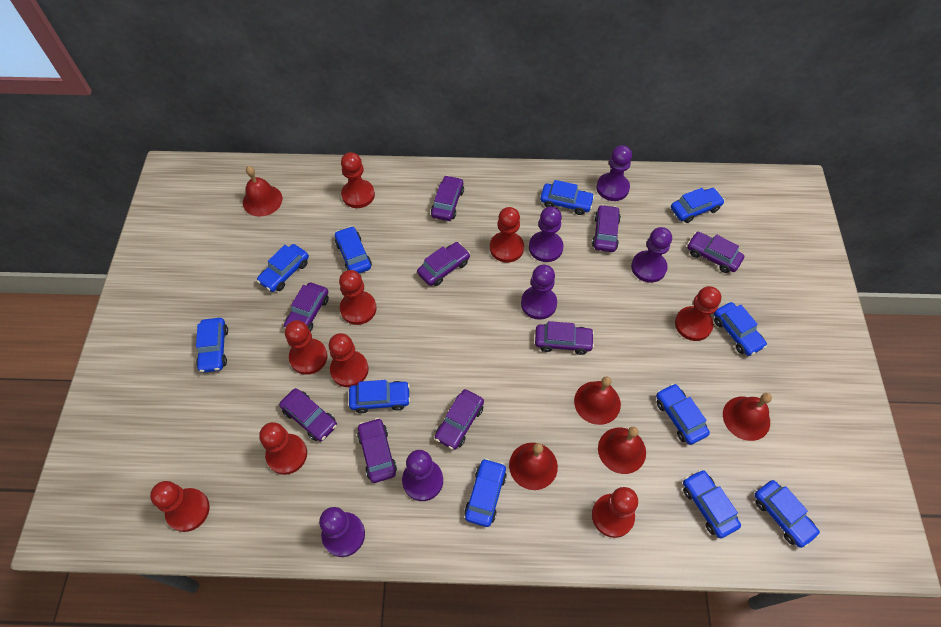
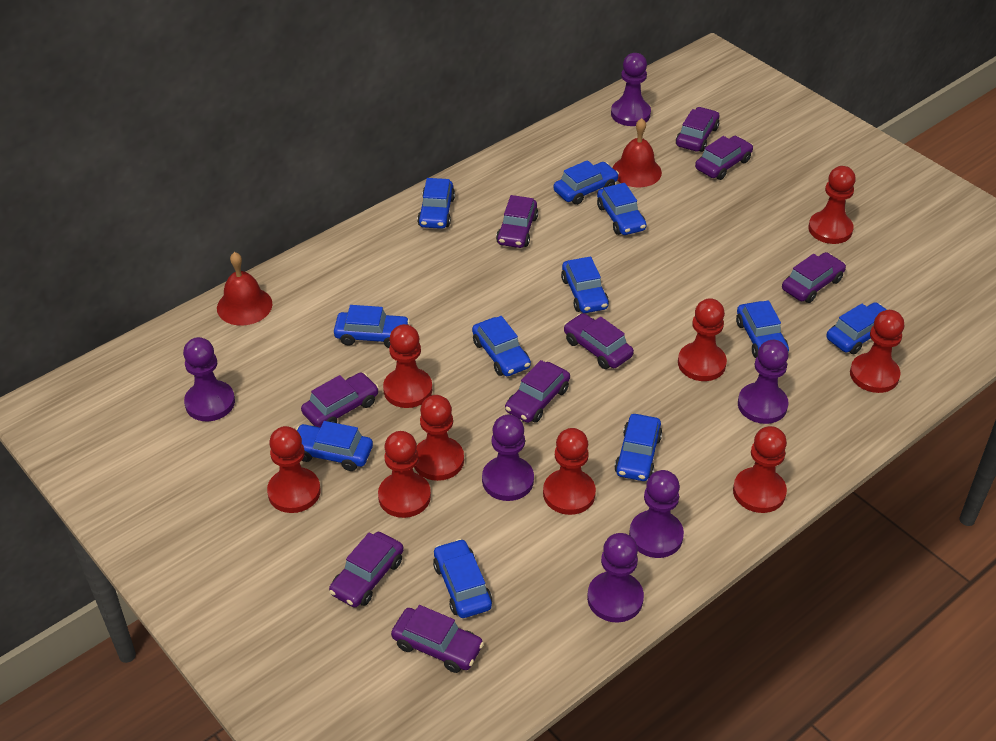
red bell: [243,166,282,217] [509,443,558,490] [574,376,621,425] [598,427,646,474] [723,393,772,441] = 5 -> [217,252,272,326] [613,118,662,187] = 2

